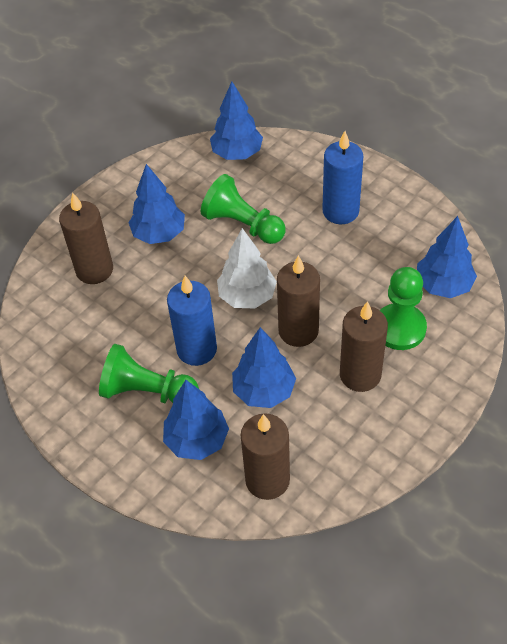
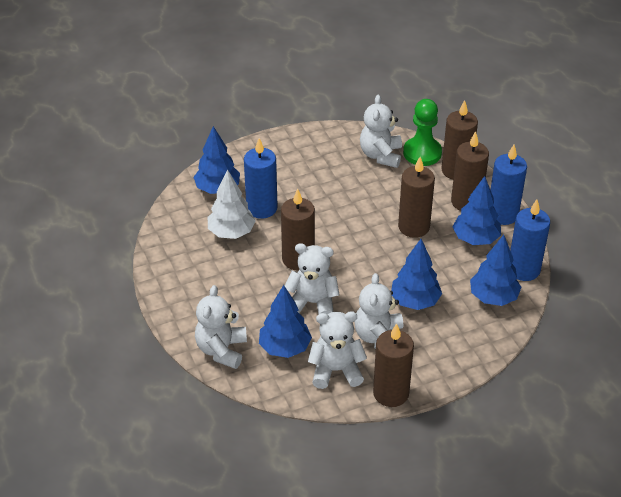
blue candle: [167,276,217,366] [322,131,363,224] = 2 -> [244,138,278,219] [491,145,527,225] [510,200,550,281] = 3
brown candle: [59,192,113,284] [241,413,290,500] [277,255,320,347] [340,301,388,392] = 4 -> [281,189,315,271] [373,323,414,407] [398,157,435,238] [441,100,478,180] [451,131,489,211] = 5
green pawn: [99,344,199,403] [201,174,286,244] [380,267,427,350] = 3 -> [403,99,442,166] = 1
white teddy bear: none = 0 -> [195,285,247,369] [285,243,340,314] [308,311,367,389] [354,273,403,349] [360,95,402,168] = 5

